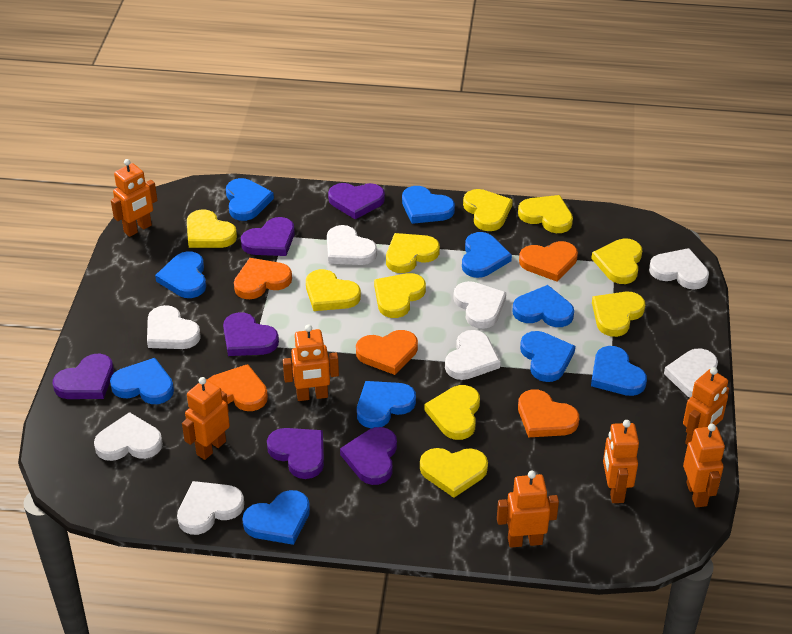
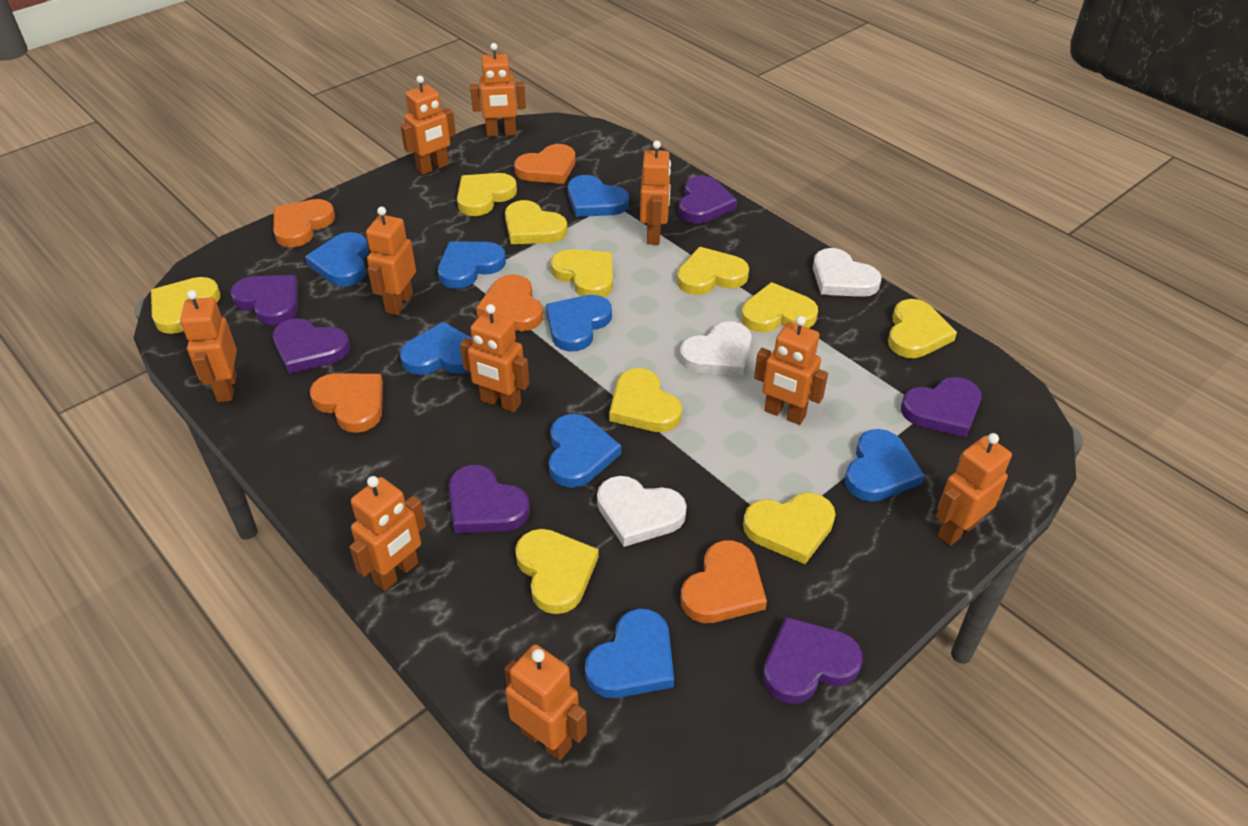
blue heart: [110,358,174,404] [155,251,206,298] [226,178,274,221] [242,490,310,545] [357,381,416,428] [402,186,455,224] [462,232,512,278] [513,285,574,327] [520,331,575,382] [591,346,647,396] = 10 -> [305,232,369,286] [400,322,472,375] [438,241,506,289] [546,295,612,351] [549,414,621,488] [568,175,629,217] [585,609,674,698] [845,429,925,502] = 8
orange robot: [111,159,157,237] [182,377,230,460] [283,324,339,401] [497,471,559,548] [603,420,639,503] [683,367,729,445] [683,423,725,507] = 7 -> [180,290,237,402] [349,476,426,591] [366,207,416,315] [400,76,456,175] [460,304,530,412] [470,43,526,137] [504,644,587,761] [640,141,671,245] [754,316,828,425] [936,433,1012,546] = 10
white heart: [94,412,163,461] [147,305,201,349] [177,481,244,535] [327,225,377,265] [445,330,500,380] [453,281,506,329] [649,248,709,289] [664,349,718,398] = 8 -> [597,476,687,547] [680,321,752,376] [813,248,882,297] = 3

